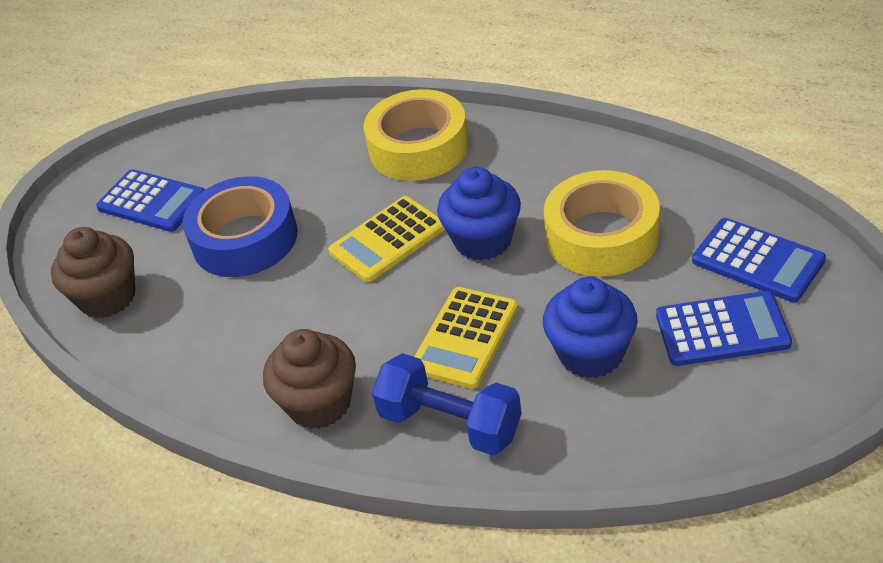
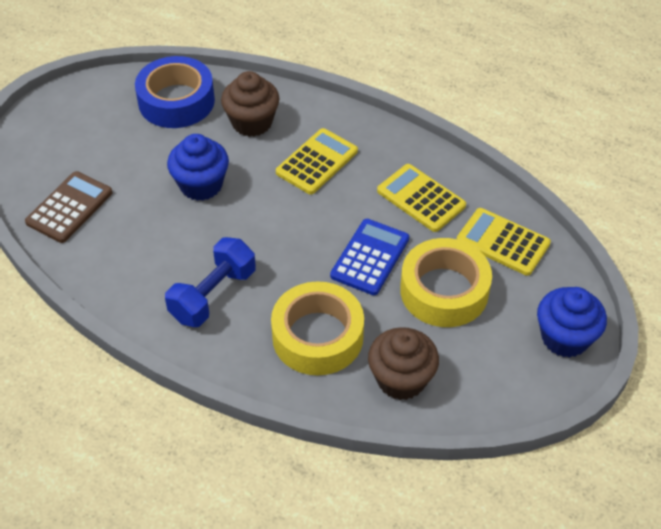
blue calculator: [96,169,205,232] [656,291,792,366] [692,218,826,302] = 3 -> [330,219,409,295] = 1
brown calculator: none = 0 -> [25,171,113,243] = 1
yellow calculator: [328,196,445,282] [414,287,518,389] = 2 -> [276,128,358,195] [377,164,466,232] [457,208,551,276] = 3

